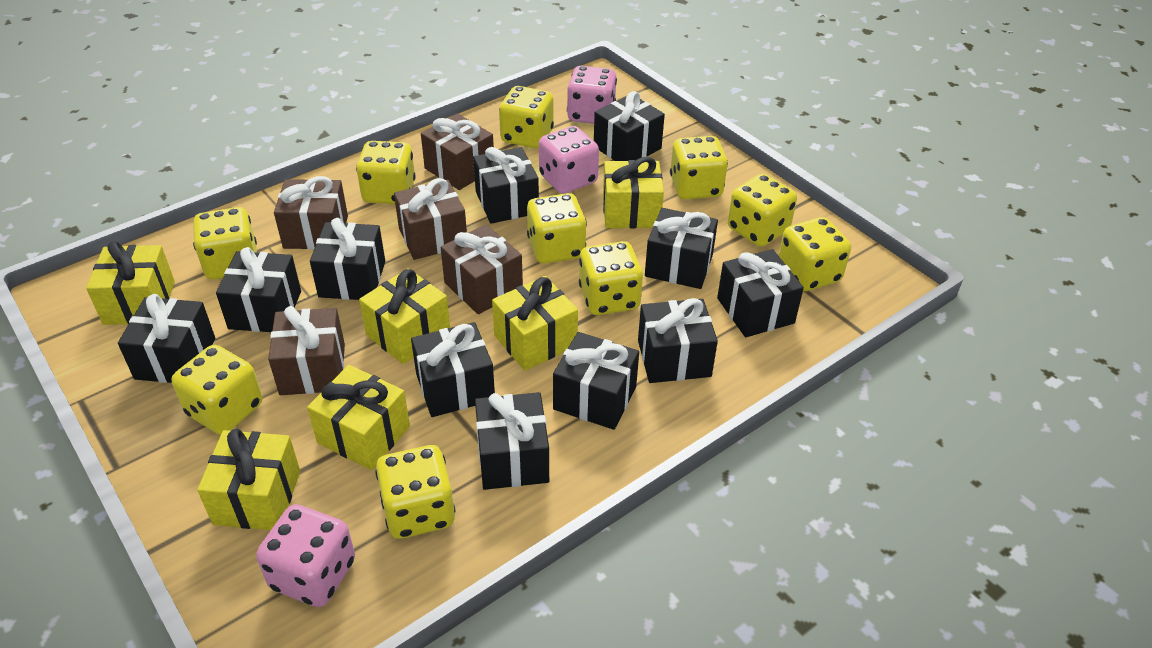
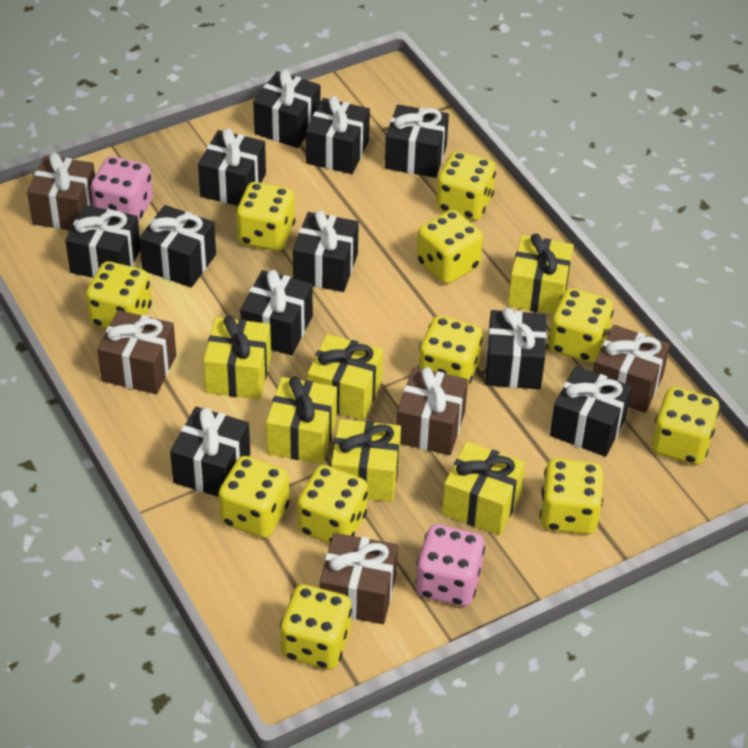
pink dice: [256,504,355,607] [539,126,599,194] [567,66,617,124] = 3 -> [91,156,153,223] [415,524,485,606] = 2
yellow dice: [171,345,262,435] [193,207,257,280] [356,141,416,204] [375,445,455,539] [499,86,554,148] [527,193,587,264] [579,241,643,315] [670,136,728,199] [728,174,797,247] [779,217,851,291] = 10 -> [86,261,152,329] [218,456,289,538] [236,182,295,251] [280,585,352,669] [297,465,368,544] [417,210,483,284] [418,316,483,386] [436,151,496,221] [540,458,603,534] [549,288,614,363] [651,387,720,465] = 11

